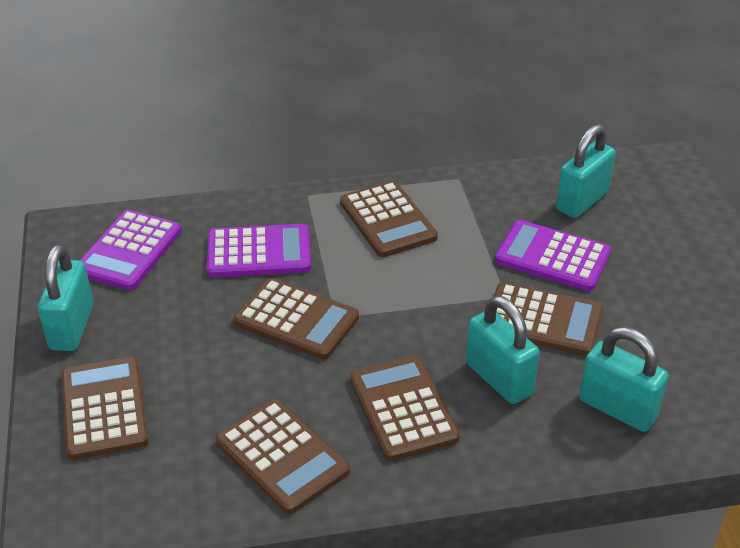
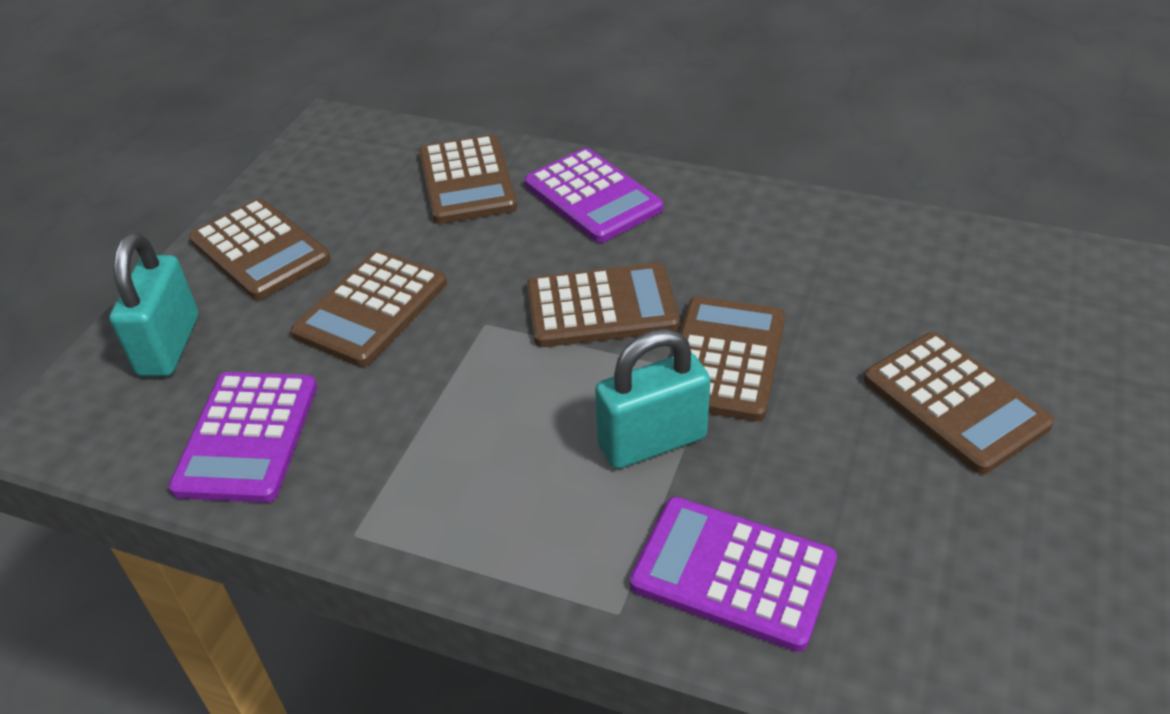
turquoise padlock: [38,244,94,351] [466,296,540,404] [556,124,616,218] [579,327,669,432] = 4 -> [109,233,199,376] [595,329,711,469] = 2

